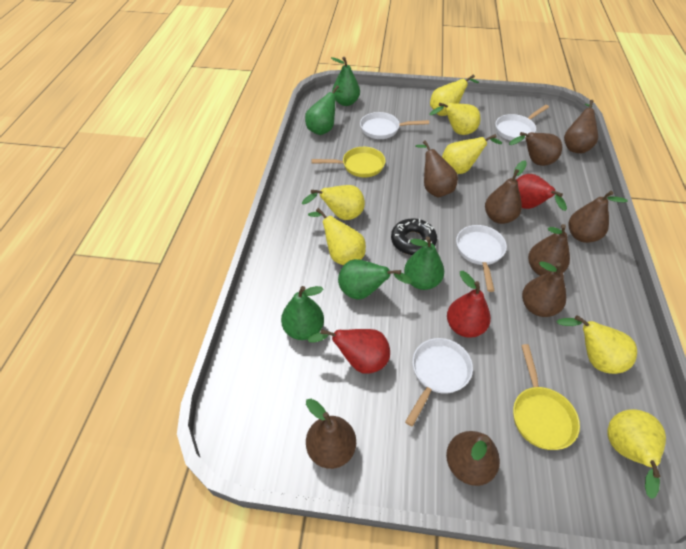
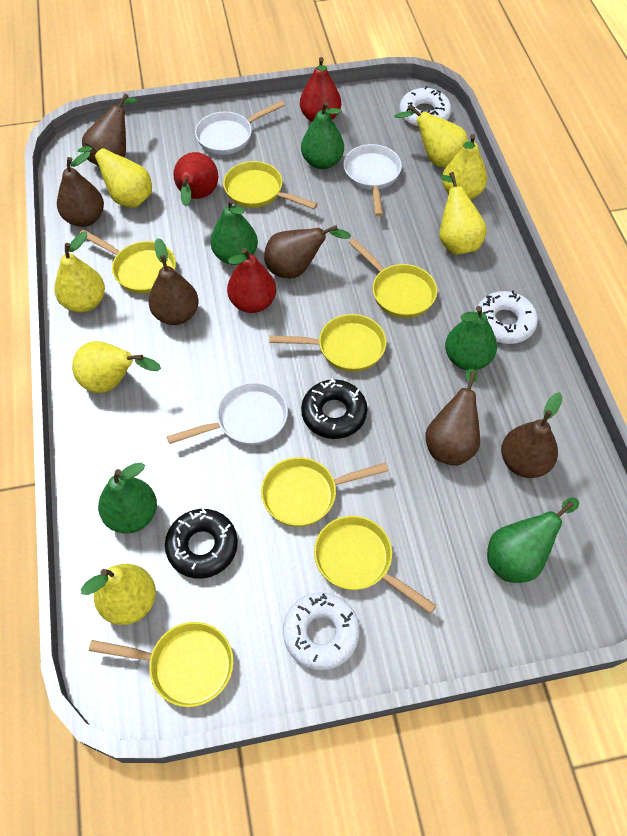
black donut: [391,218,437,255] = 1 -> [165,508,238,579] [301,379,367,439] = 2
brown pear: [306,399,356,469] [416,140,458,197] [446,431,500,486] [485,161,527,224] [509,132,562,166] [522,262,566,317] [528,224,570,276] [564,100,598,153] [569,191,628,243] = 9 -> [57,151,104,227] [82,94,137,166] [149,238,199,325] [264,225,351,278] [425,369,480,466] [501,392,562,478] = 6
white donut: none = 0 -> [283,593,360,670] [399,86,451,127] [476,290,538,344] = 3
white pan: [360,112,429,139] [405,338,473,427] [456,225,507,292] [495,105,549,142] = 4 -> [167,382,288,445] [195,100,285,155] [343,144,402,216] = 3
yellow pan: [311,147,386,177] [513,344,580,450] = 2 -> [79,229,176,294] [89,622,234,707] [223,161,318,209] [261,457,388,527] [269,314,386,372] [314,516,437,614] [349,238,437,318] = 7

